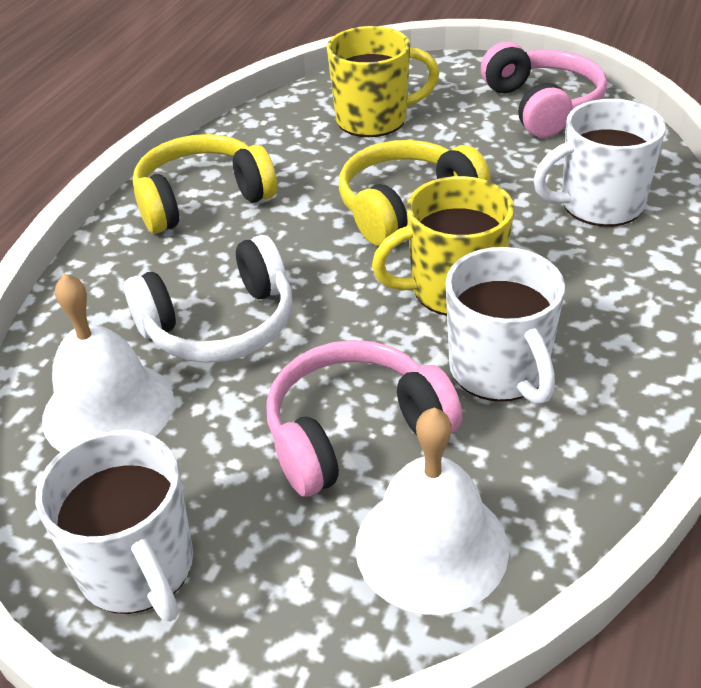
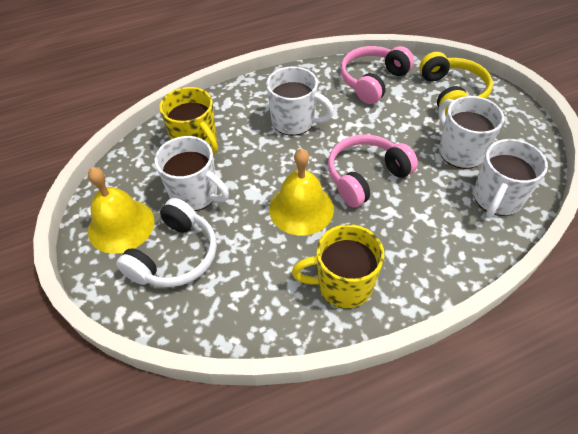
white bell: [42,273,174,452] [355,408,509,615] = 2 -> none = 0
white mug: [36,430,193,622] [446,247,565,405] [533,99,666,227] = 3 -> [154,136,229,211] [266,66,334,136] [438,96,504,169] [474,139,548,218] = 4
yellow bell: none = 0 -> [88,167,155,254] [269,148,334,236] = 2
yellow headphones: [133,134,277,233] [339,140,490,246] = 2 -> [419,52,493,116] = 1

